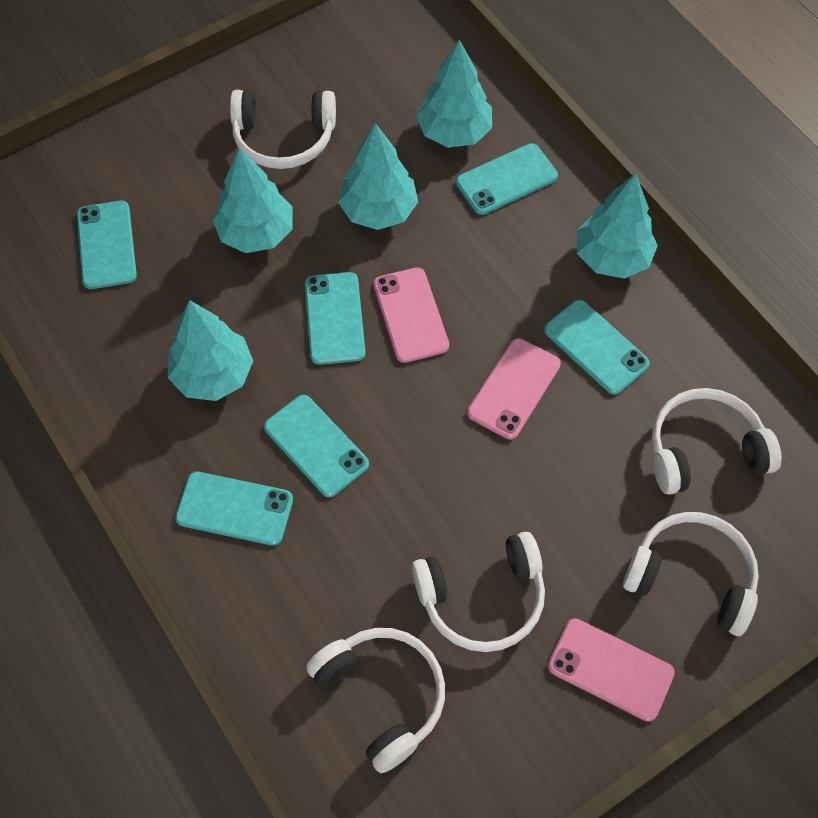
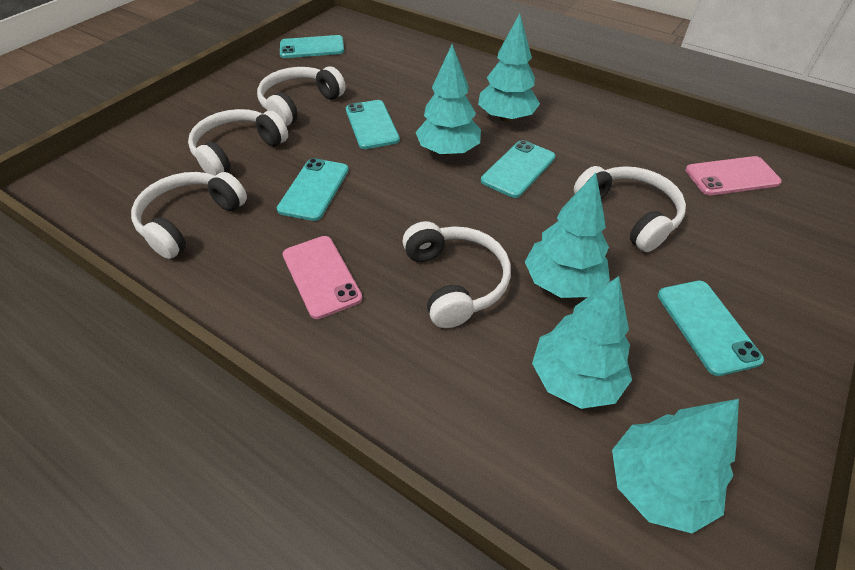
pink phone: [374,267,449,363] [467,338,561,439] [548,618,675,722] = 3 -> [282,236,362,319] [685,156,782,195] = 2
turquoise phone: [77,201,137,289] [175,472,293,546] [264,395,369,497] [305,272,366,365] [456,143,558,215] [544,300,650,395] = 6 -> [277,158,349,221] [280,35,344,58] [346,100,400,149] [481,140,555,198] [658,281,764,376] = 5

